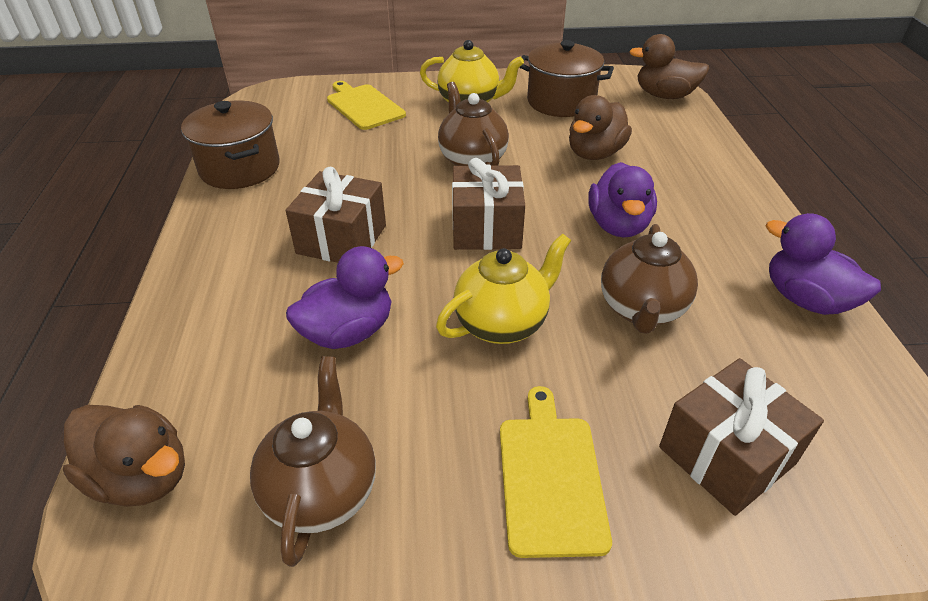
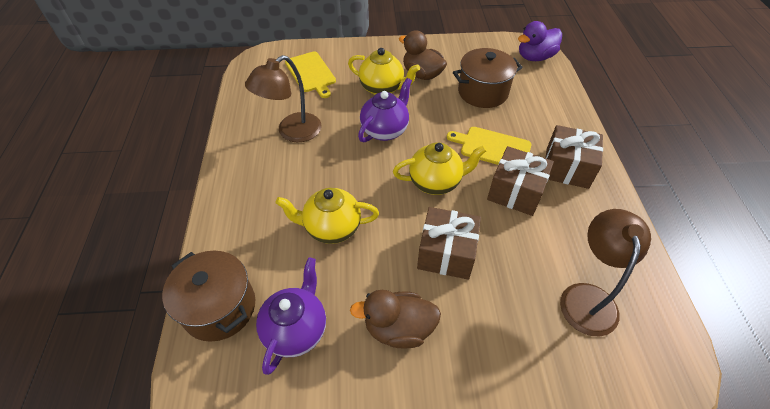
brown duck: [63,405,185,507] [569,95,632,160] [629,34,709,99] = 3 -> [350,290,441,349] [399,31,447,80] = 2
brown lamp: none = 0 -> [245,55,321,142] [560,209,651,336] = 2
brown teapot: [250,356,376,567] [438,82,509,166] [601,224,698,334] = 3 -> none = 0
purple duck: [286,246,404,349] [589,162,657,238] [766,213,881,315] = 3 -> [518,21,562,61] = 1
purple teapot: none = 0 -> [256,258,326,375] [358,78,412,142] = 2
yellow teapot: [420,40,524,103] [436,233,571,344] = 2 -> [275,188,379,244] [348,48,420,95] [393,142,487,195] = 3

